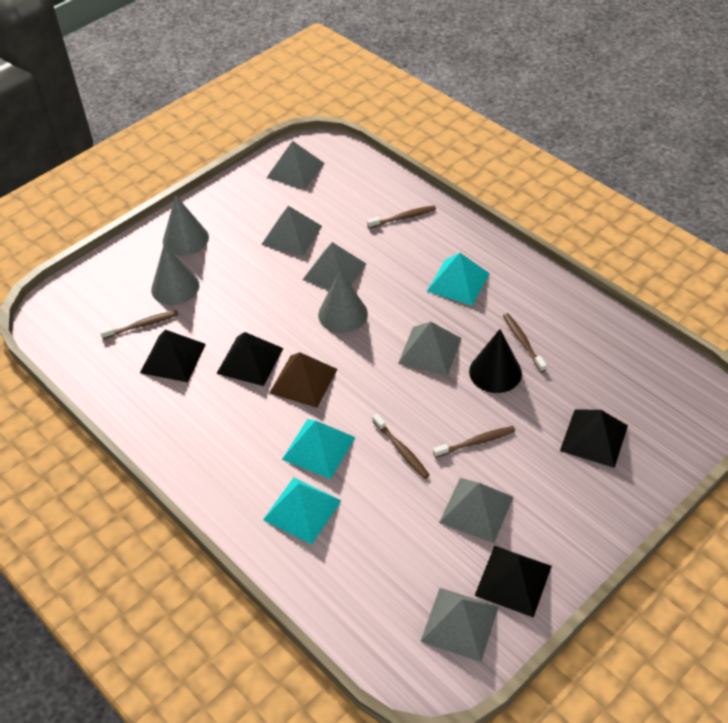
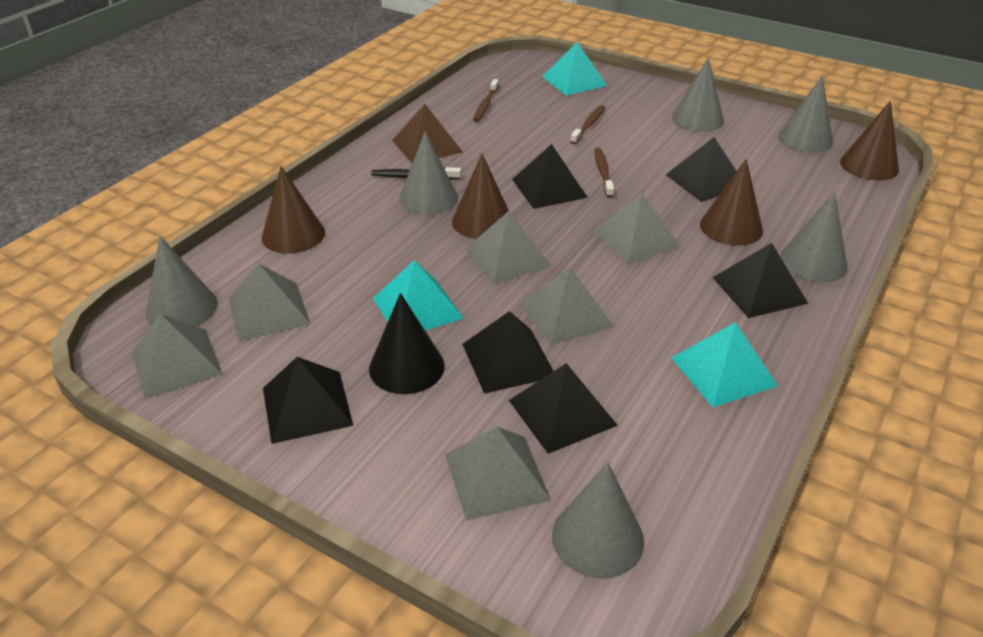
black pyramid: [140,330,206,382] [216,332,283,386] [475,546,552,618] [560,410,628,468] = 4 -> [263,357,353,444] [462,311,553,394] [509,363,618,454] [512,144,588,209] [666,137,737,202] [712,243,808,318] = 6
black toothbrush: none = 0 -> [371,167,461,180] = 1
brown cone: none = 0 -> [262,166,325,254] [452,154,509,239] [700,159,763,246] [840,101,899,180] = 4
brown toothbrush: [100,310,178,339] [367,205,436,228] [372,414,429,479] [433,426,515,458] [503,313,547,372] = 5 -> [473,79,499,122] [570,105,606,144] [594,148,614,198] = 3
grey cone: [151,243,199,305] [163,195,209,256] [318,270,368,333] = 3 -> [145,236,218,326] [399,132,458,215] [552,462,644,578] [672,57,724,132] [778,76,833,153] [780,192,848,282] = 6

